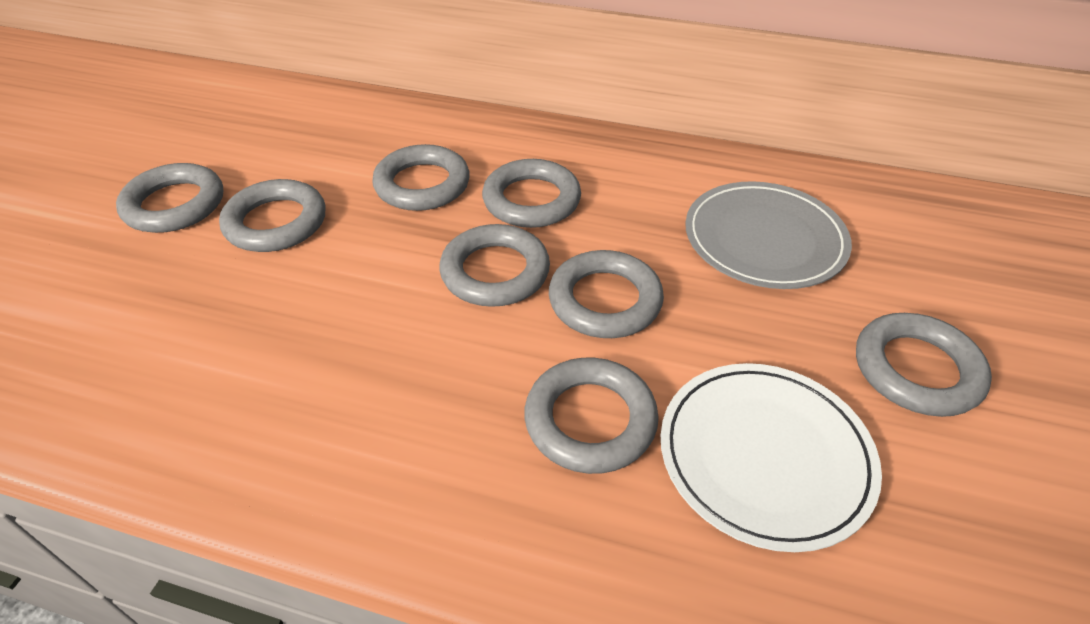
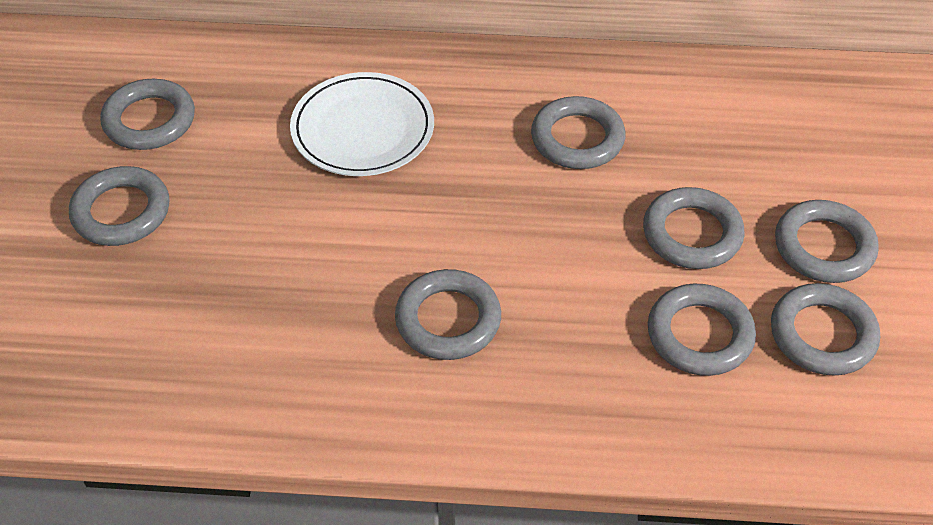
grey plate: [685,181,852,289] = 1 -> none = 0

